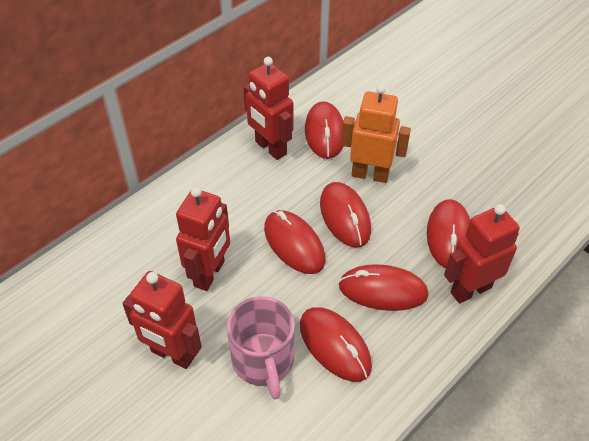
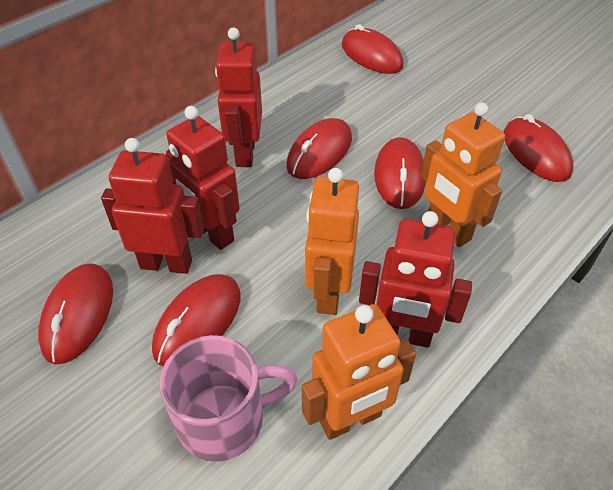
orange robot: [341,84,411,183] = 1 -> [302,304,416,440] [305,168,359,315] [421,102,505,247] = 3

